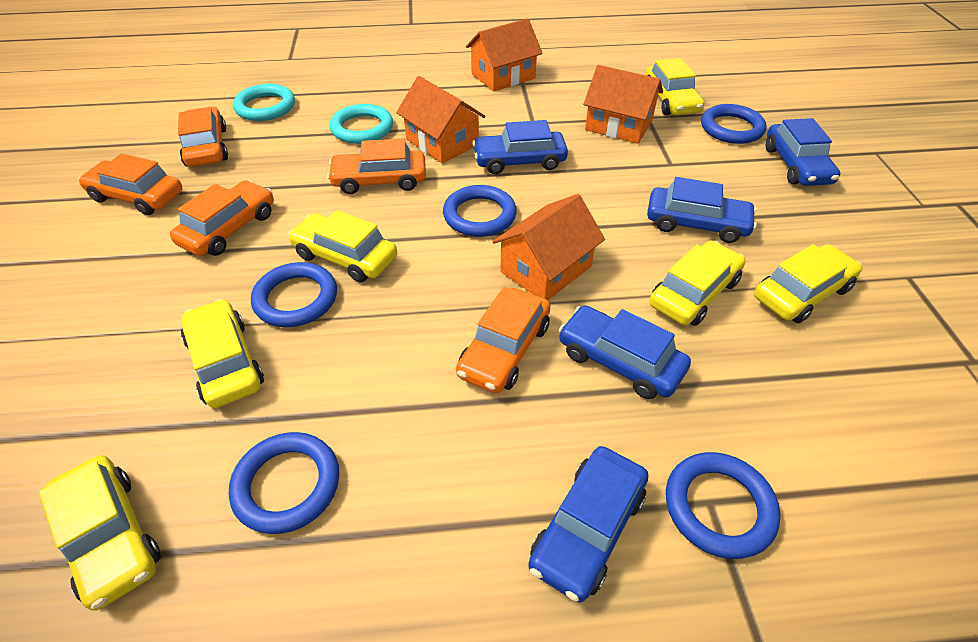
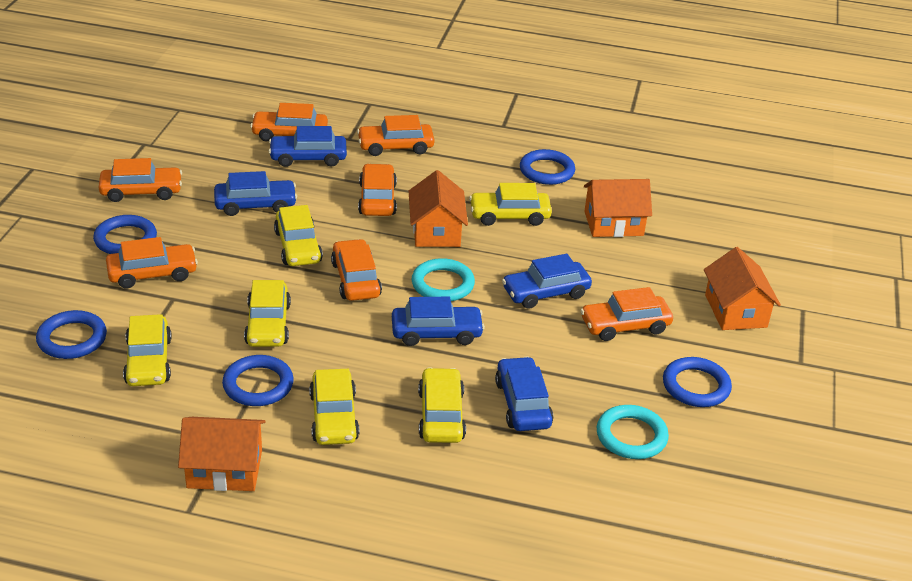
orange car: [79,153,183,215] [170,181,274,256] [178,107,228,167] [327,139,426,194] [456,287,551,393] = 5 -> [99,158,182,202] [106,237,198,288] [250,103,328,142] [331,239,382,301] [357,115,434,156] [358,164,397,216] [580,287,673,341] = 7

